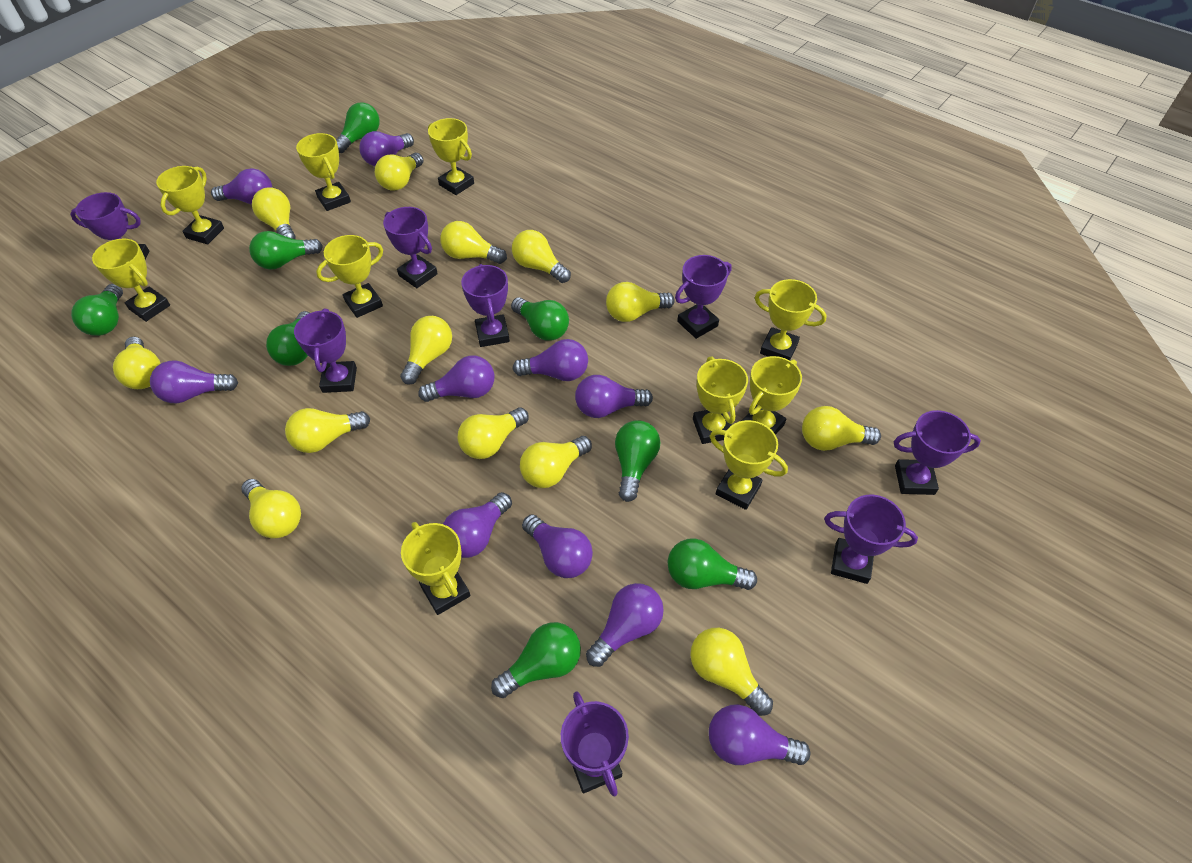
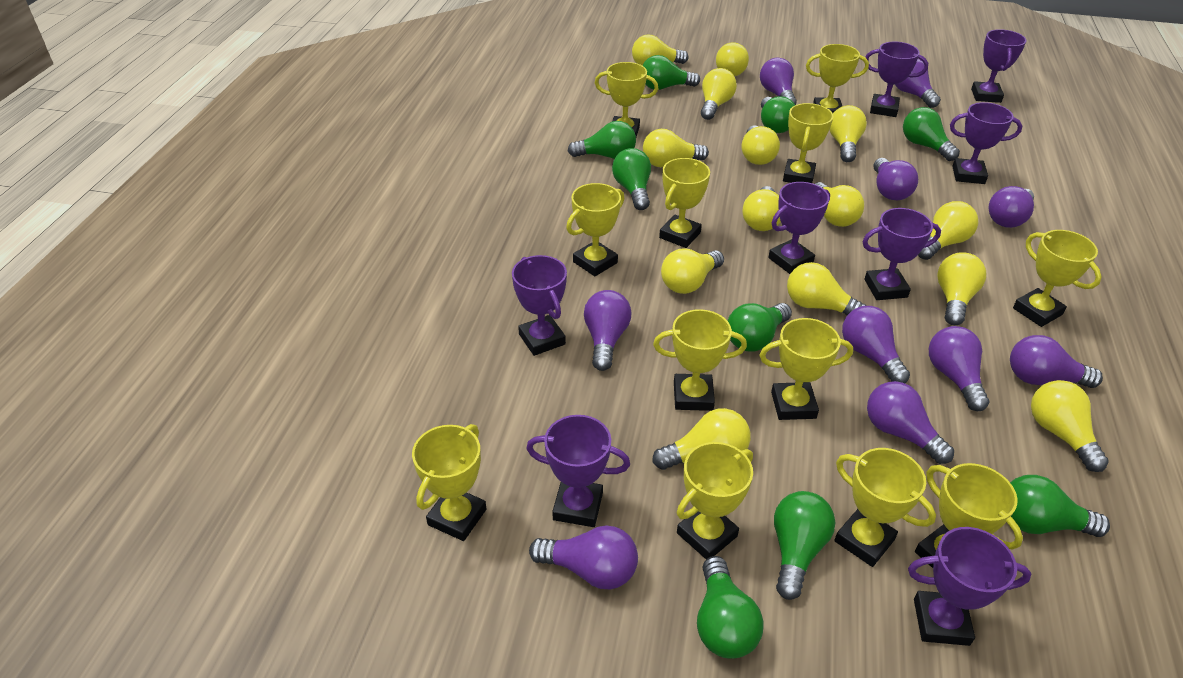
green light bulb: [71,284,123,336] [249,231,323,270] [266,311,310,366] [336,102,380,153] [491,622,581,698] [511,297,569,341] [615,420,660,502] [668,538,757,590] = 8 -> [568,121,636,159] [612,148,651,210] [642,55,700,90] [697,556,764,659] [728,303,792,351] [761,96,795,133] [774,491,835,600] [903,107,960,161] [1010,475,1110,537] = 9
yellow light bulb: [113,336,161,389] [241,479,301,538] [252,187,296,239] [285,408,370,453] [375,153,424,190] [400,316,452,385] [440,221,507,264] [458,407,529,459] [512,230,571,283] [520,436,592,488] [606,282,675,322] [690,628,773,716] [802,406,881,451] = 13 -> [632,34,689,65] [643,129,709,167] [652,408,750,470] [661,249,724,294] [701,68,737,120] [716,42,749,76] [742,125,780,165] [742,186,781,231] [787,262,867,316] [815,182,864,227] [829,105,867,162] [918,201,978,260] [937,252,986,325] [1031,380,1109,472] = 14
yellow trophy: [92,239,170,322] [156,166,224,245] [296,133,351,211] [316,235,383,318] [401,522,470,615] [428,118,474,195] [693,357,748,444] [710,420,788,510] [742,356,802,435] [754,279,827,360] = 10 -> [412,424,486,541] [566,183,625,276] [595,62,658,137] [653,309,747,411] [659,158,710,248] [676,442,753,559] [760,318,853,420] [783,103,833,183] [806,44,869,113] [834,448,936,567] [915,463,1023,568] [1013,230,1102,327] = 12

